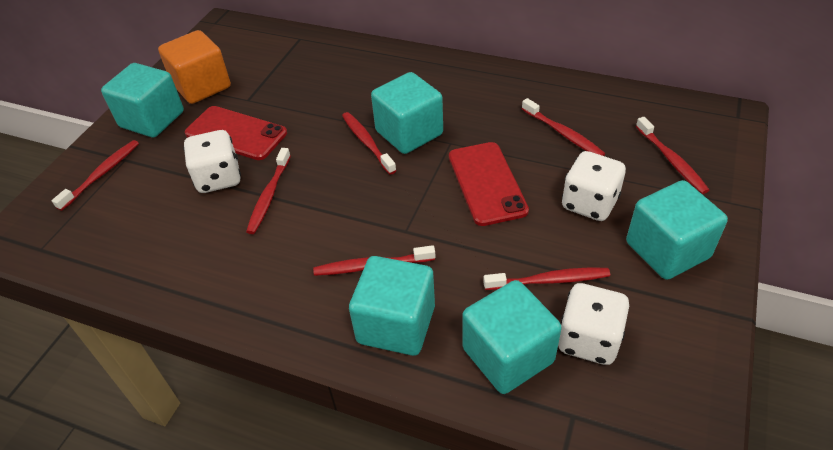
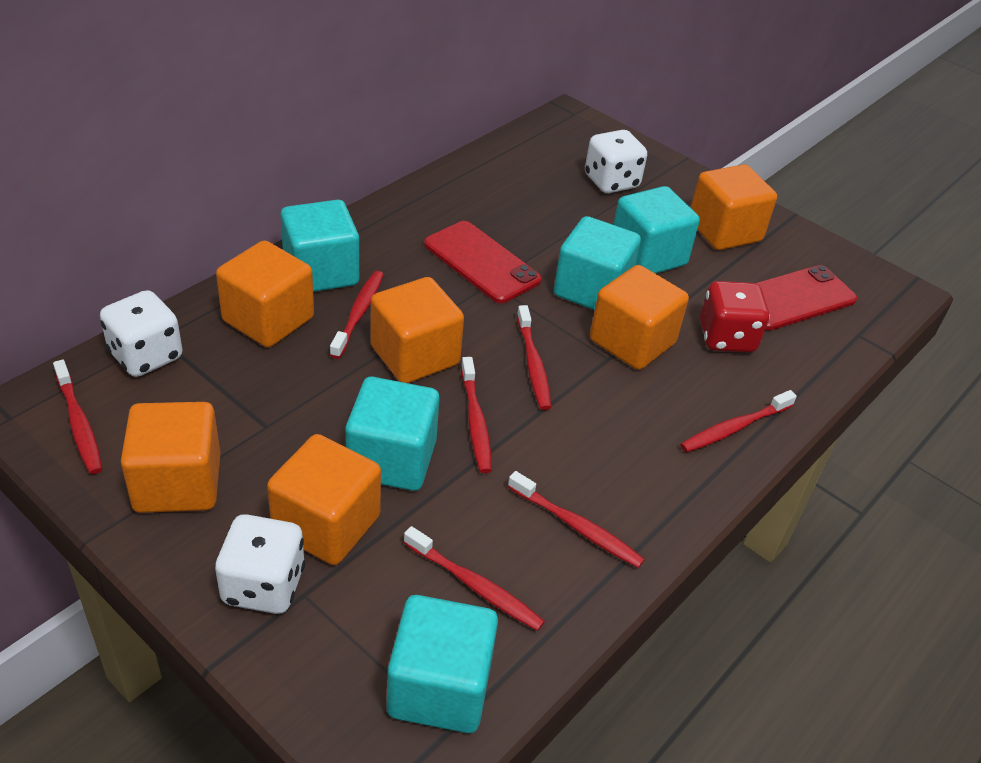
orange cube: [158,30,231,104] = 1 -> [121,402,220,513] [216,240,314,347] [267,434,381,565] [370,277,464,383] [590,265,689,370] [691,164,777,250] = 6
red dice: none = 0 -> [700,281,770,352] = 1

